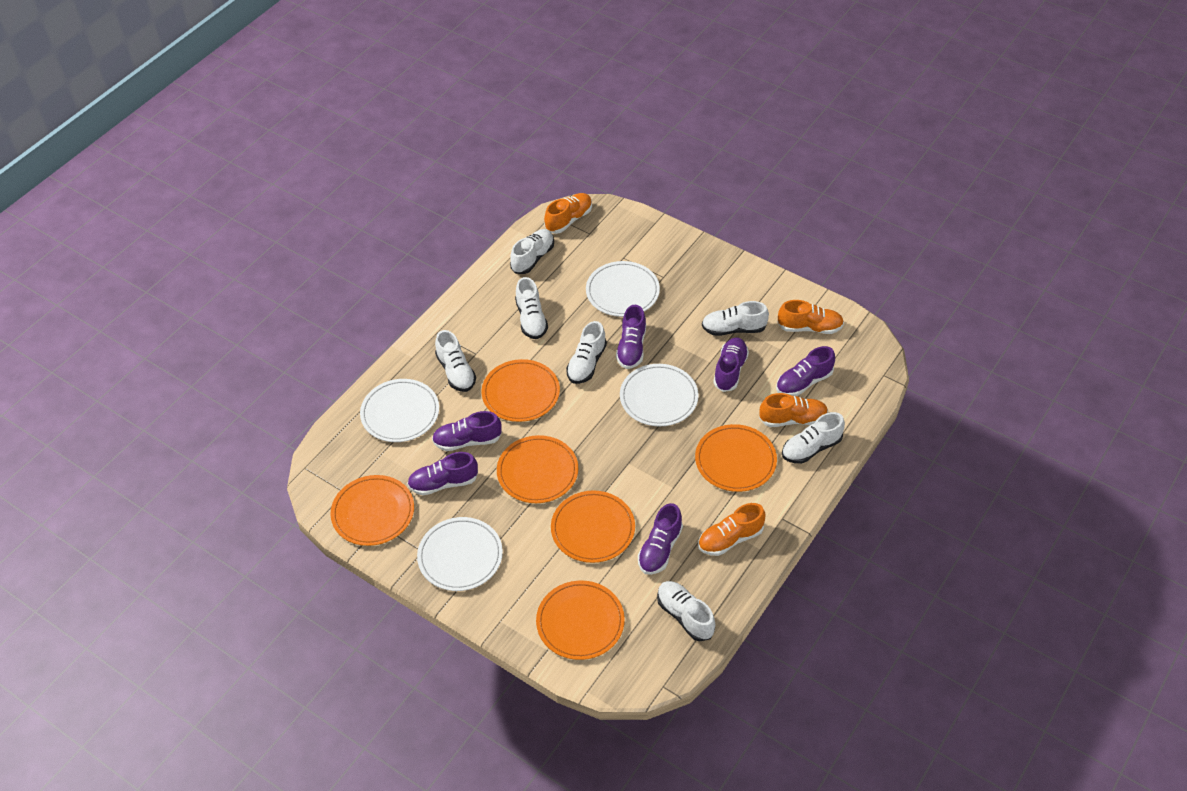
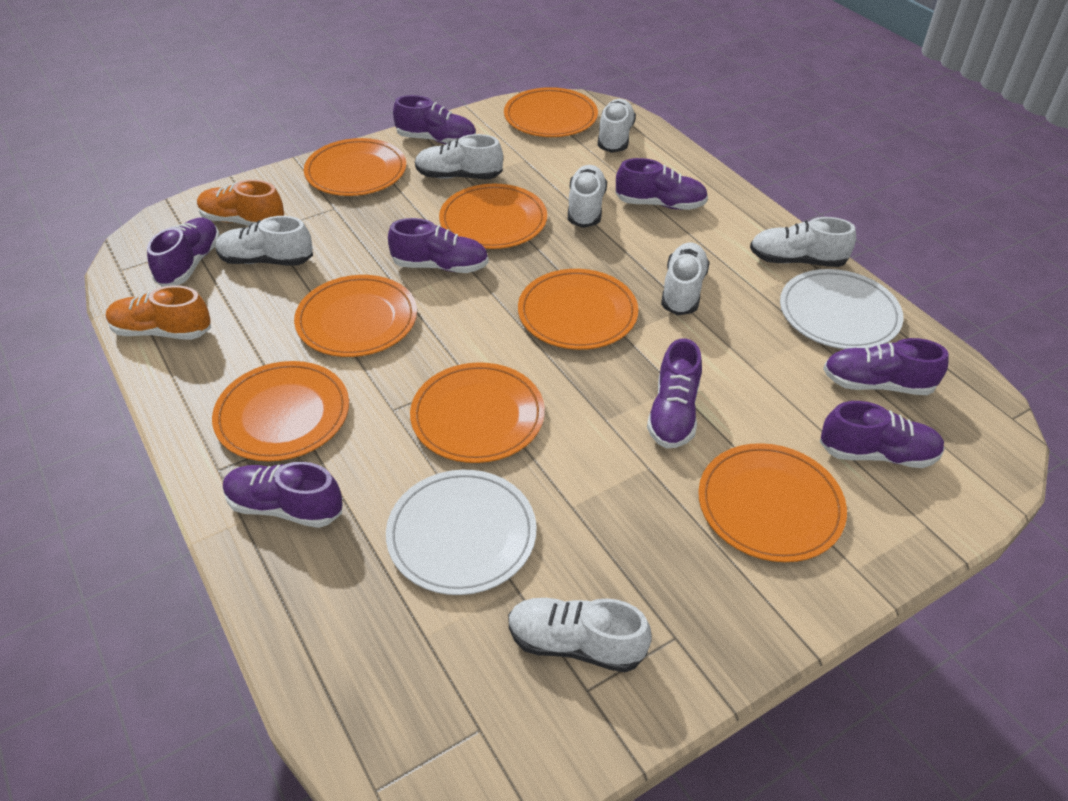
orange plate: [330,475,414,546] [482,359,560,422] [497,435,578,503] [536,581,625,660] [551,490,635,563] [695,424,777,492] = 6 -> [212,361,349,461] [294,275,417,357] [304,138,406,196] [410,362,545,463] [439,184,547,249] [504,87,598,137] [518,269,638,350] [698,443,847,562] = 8
orange shoe: [544,193,592,234] [698,503,766,556] [759,393,828,427] [778,300,844,334] = 4 -> [106,285,211,340] [197,180,284,226] = 2
purple shoe: [407,452,478,495] [432,411,502,451] [616,305,646,369] [638,503,683,575] [713,338,749,392] [776,346,835,396] = 6 -> [147,218,220,287] [223,462,342,528] [388,218,489,273] [393,95,476,144] [615,158,708,210] [647,338,702,448] [819,401,945,468] [823,338,949,395] = 8
white plate: [360,379,439,442] [417,517,503,591] [586,261,660,317] [620,364,699,426] = 4 -> [386,470,537,595] [780,269,903,349] = 2

